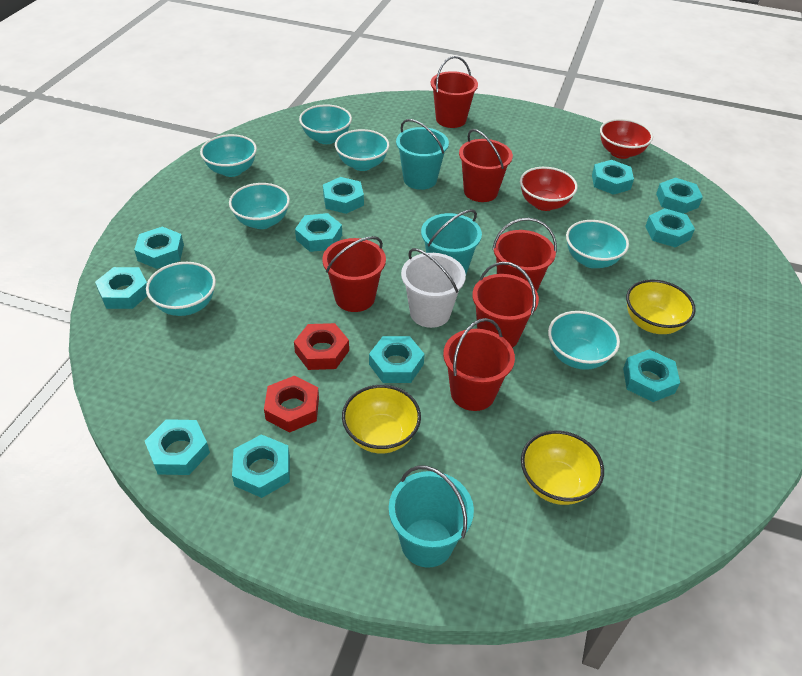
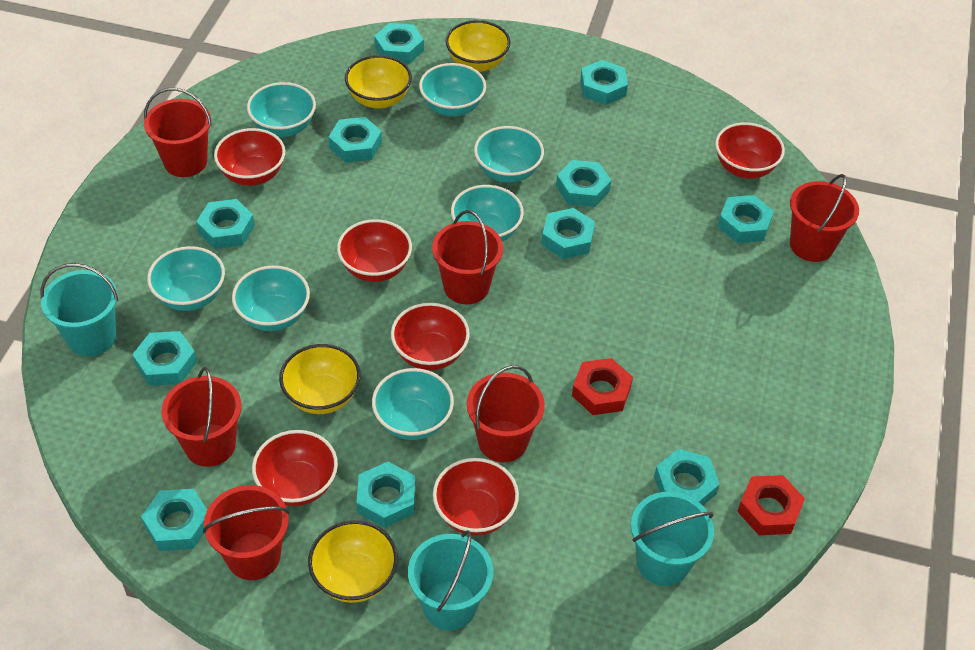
red bowl: [520,167,577,211] [600,119,653,159] = 2 -> [214,128,285,186] [252,430,338,506] [337,219,412,282] [391,303,470,370] [433,458,519,536] [715,122,785,179] = 6
white bucket: [401,248,466,328] = 1 -> none = 0
yellow bowl: [342,385,421,453] [521,430,604,505] [626,280,696,334] = 3 -> [279,344,361,414] [308,520,398,603] [345,55,412,108] [445,20,510,72] = 4

